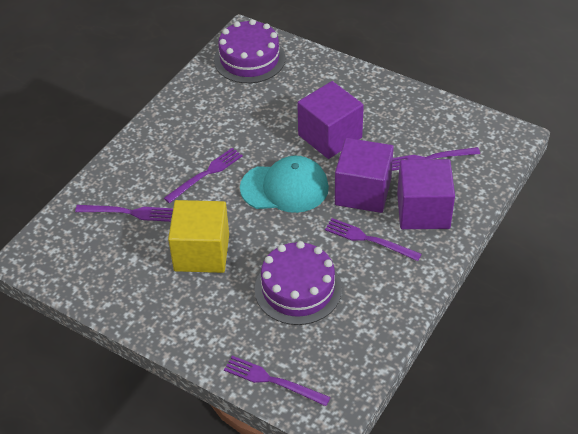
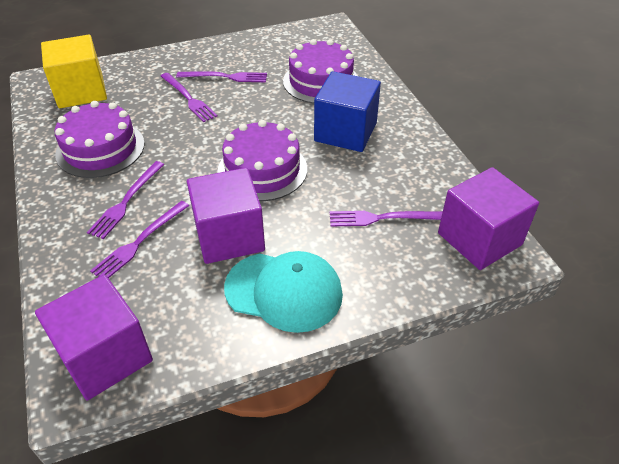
blue cube: none = 0 -> [314,71,381,152] = 1
purple cake: [214,19,285,83] [255,241,342,325] = 2 -> [55,101,145,178] [217,120,307,201] [283,39,358,104] = 3

